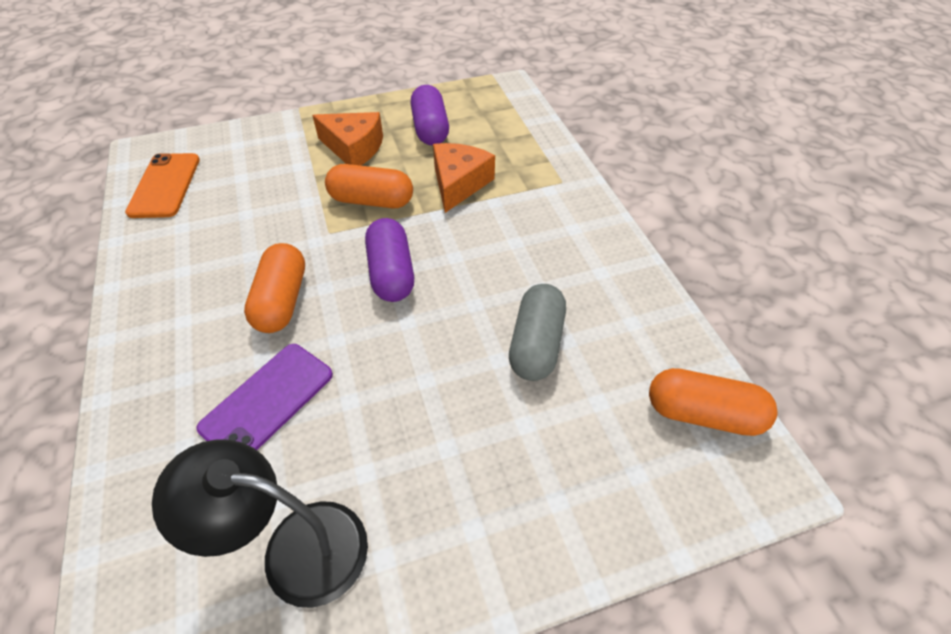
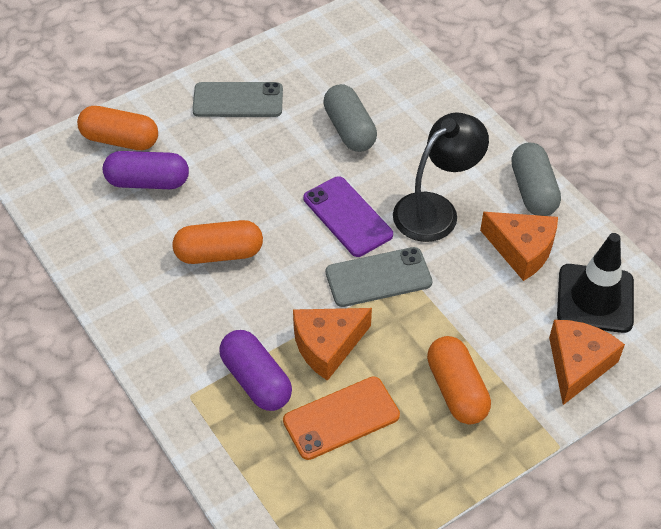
black traffic cone: none = 0 -> [557,233,634,333] = 1
grey capsule: [509,284,566,381] = 1 -> [323,84,377,152] [511,143,561,216] = 2
grey phone: none = 0 -> [192,82,283,117] [326,247,432,307] = 2
orange cheese: [312,112,383,166] [433,143,495,213] = 2 -> [293,308,372,381] [480,212,558,281] [549,320,625,405] = 3

